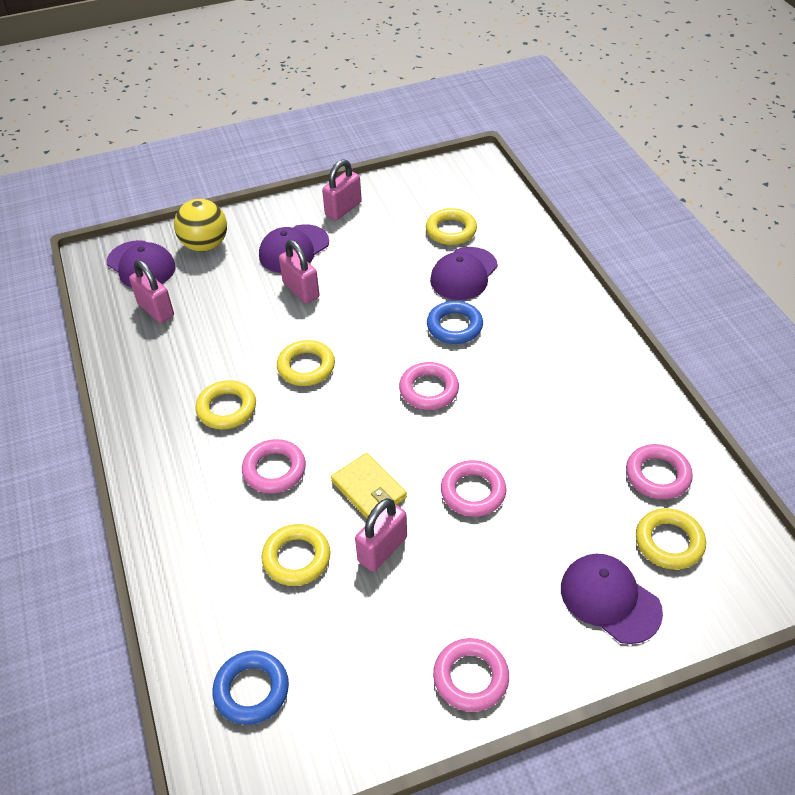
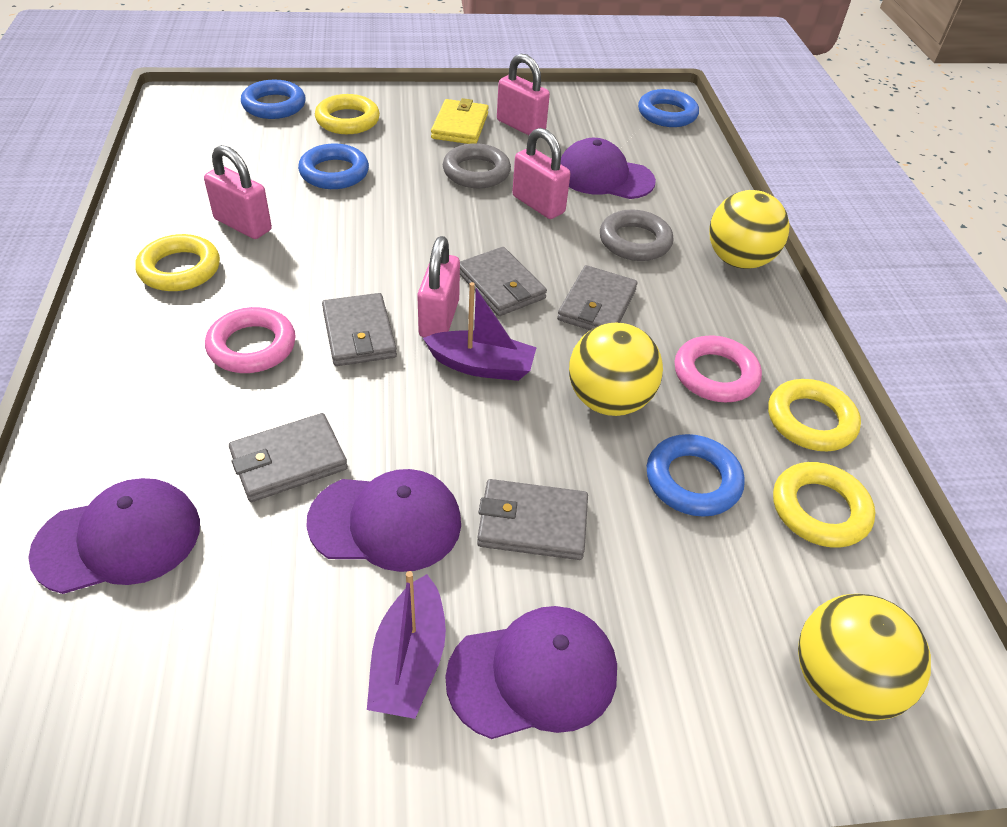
blue ring: [212,650,289,725] [427,301,483,344] = 2 -> [241,80,306,119] [298,144,369,189] [638,89,699,127] [647,434,745,517] = 4
grey ring: none = 0 -> [443,143,511,188] [600,210,673,261] = 2
grey wallet: none = 0 -> [229,413,348,502] [322,293,397,366] [460,247,547,316] [477,479,588,560] [557,265,638,330] = 5
pink ring: [242,439,306,494] [399,362,459,410] [433,638,509,712] [441,460,506,517] [626,444,693,500] = 5 -> [205,307,296,373] [675,335,762,402] = 2
purple boat: none = 0 -> [367,571,446,719] [423,282,537,381] = 2
yellow ball: [174,199,227,252] = 1 -> [569,323,663,416] [709,190,789,269] [798,594,931,721] = 3
yellow ring: [195,380,256,430] [261,524,331,586] [277,340,335,386] [426,208,477,245] [636,508,706,570] = 5 -> [135,234,220,291] [315,94,380,134] [768,379,861,451] [773,462,875,548] = 4

